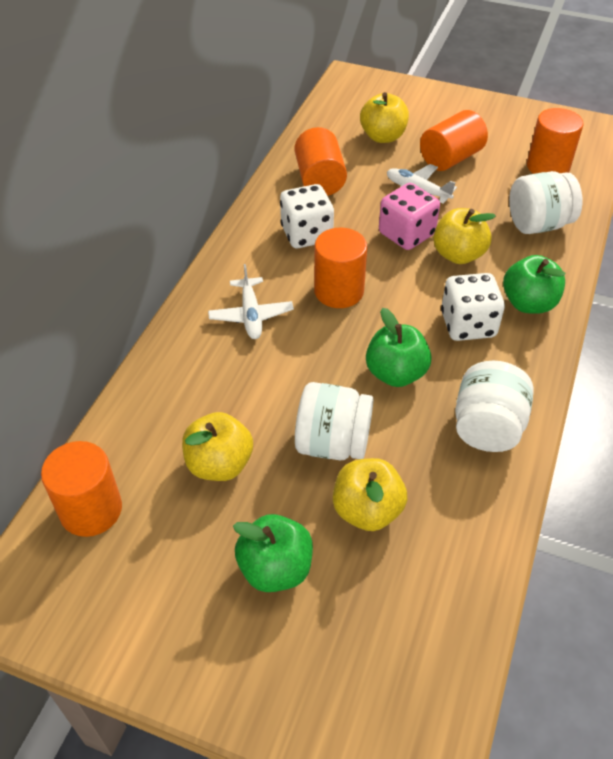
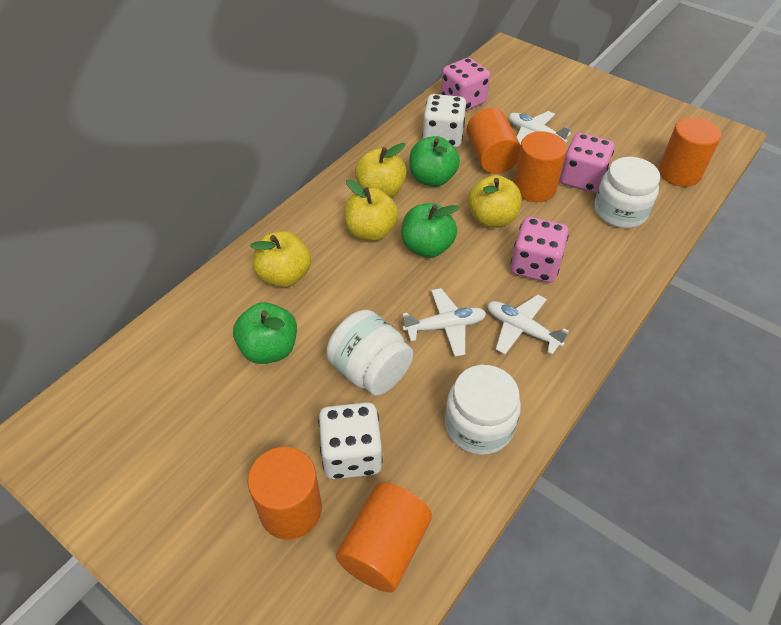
pink dice: [379,183,440,250] = 1 -> [441,58,490,111] [510,217,569,283] [560,133,614,193] = 3
white plane: [208,264,294,339] [387,164,457,204] = 2 -> [402,288,486,357] [487,295,569,355] [508,111,571,145] = 3

